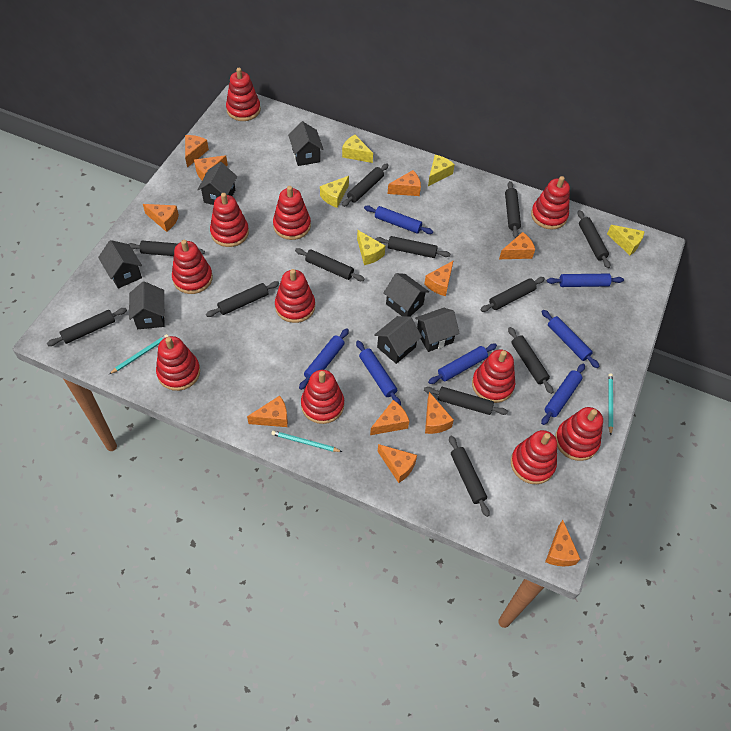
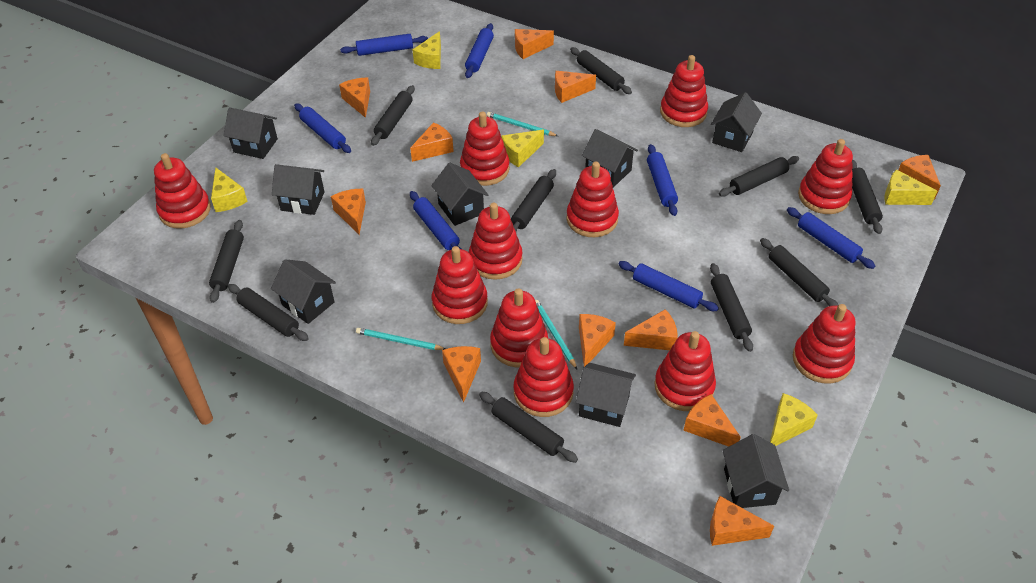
black house: [98,240,142,289] [129,281,165,329] [197,162,237,205] [288,121,324,166] [374,316,422,364] [384,273,429,317] [415,308,460,352] = 7 -> [223,107,278,159] [271,259,336,324] [272,164,325,215] [431,163,488,226] [576,363,636,427] [582,129,638,188] [711,92,762,152] [723,434,789,508] = 8
black rolling pin: [47,308,127,346] [129,241,205,256] [206,281,279,317] [295,248,365,281] [342,164,389,207] [375,236,450,258] [424,387,508,415] [449,436,490,517] [480,277,545,312] [505,181,521,238] [508,327,553,394] [578,210,610,268] = 12 -> [209,220,244,303] [228,284,309,341] [371,85,415,146] [479,392,578,463] [511,169,556,232] [570,47,632,94] [710,263,753,352] [719,156,799,197] [760,238,838,306] [852,160,883,234] = 10

